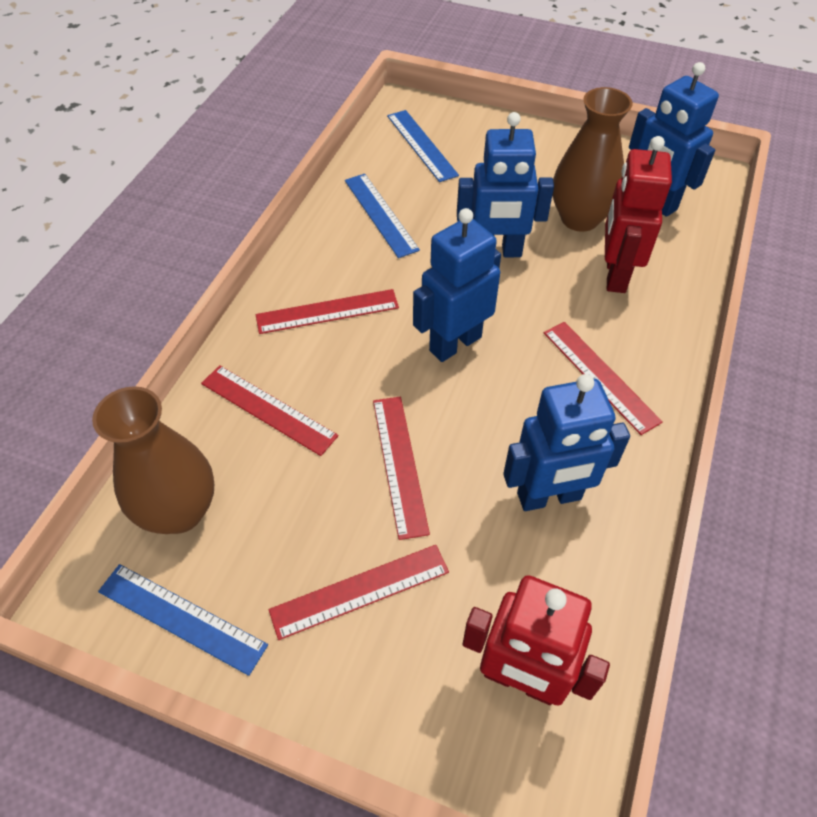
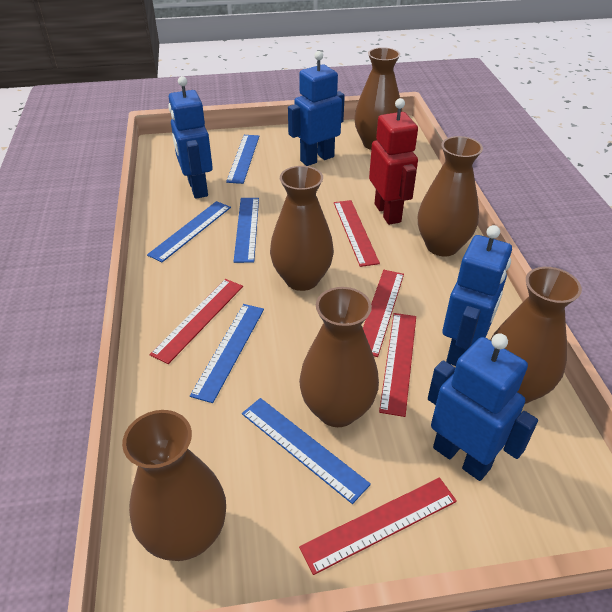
blue ruler: [98,564,268,676] [345,174,420,258] [387,110,459,182] = 3 -> [147,201,231,262] [190,304,264,403] [226,135,259,184] [234,198,259,263] [242,398,371,504] = 5
brown vase: [92,386,214,534] [553,87,633,232] = 2 -> [122,410,226,561] [270,166,334,291] [299,287,379,427] [354,47,402,150] [418,136,483,256] [490,267,582,404] = 6
red robot: [463,575,610,706] [605,136,672,293] = 2 -> [369,98,418,225] = 1

